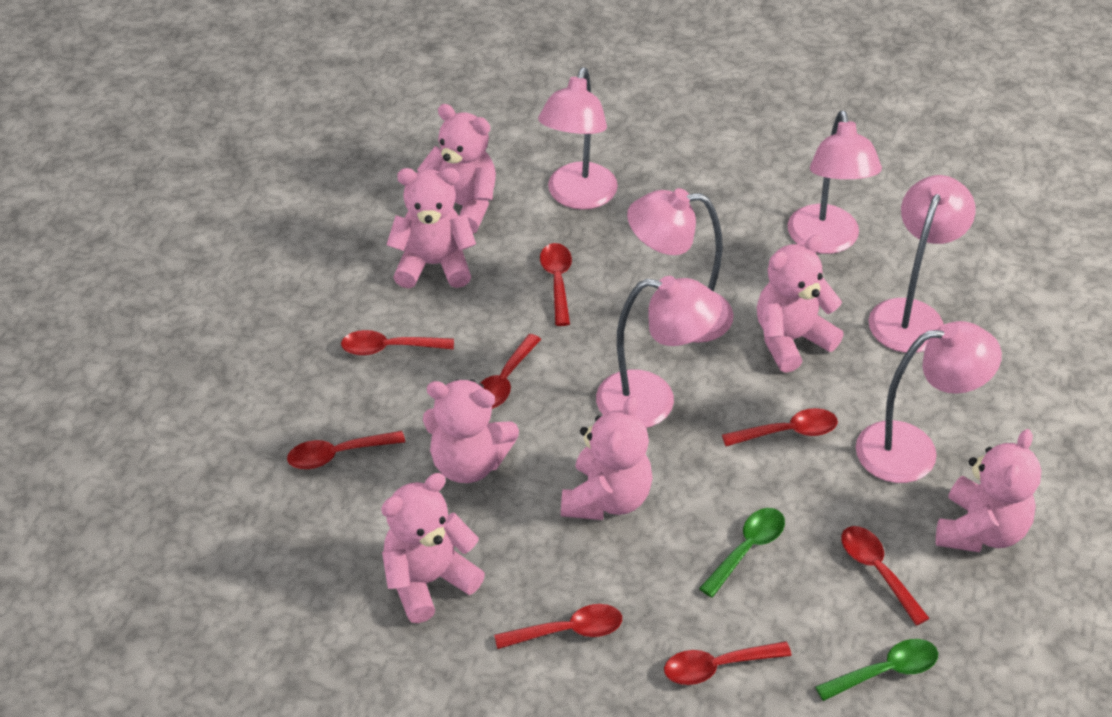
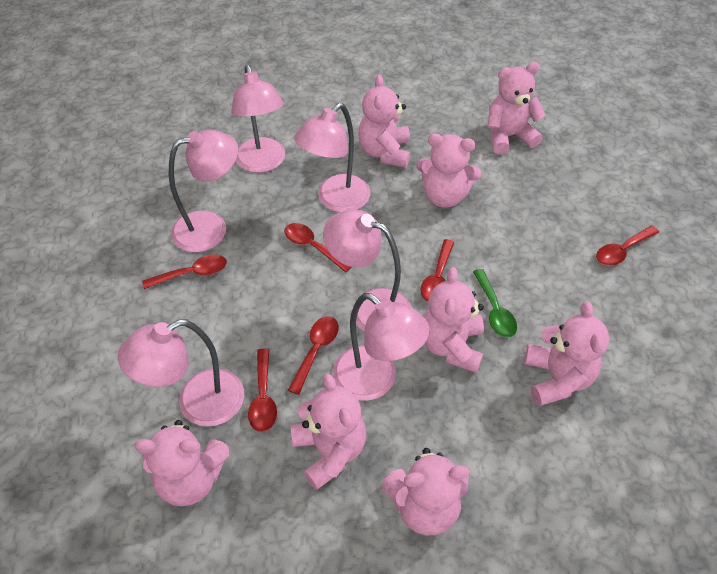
green spoon: [699,508,785,597] [815,639,938,701] = 2 -> [473,269,517,338] = 1
pink teddy bear: [381,473,485,623] [387,168,476,288] [417,104,496,233] [423,379,519,483] [561,396,653,520] [757,235,844,373] [936,429,1041,552] = 7 -> [134,420,229,506] [291,373,366,490] [358,75,410,168] [381,448,470,535] [416,133,482,208] [423,267,484,373] [487,62,546,154] [524,301,609,406] = 8
red spoon: [287,431,405,469] [341,330,454,356] [480,334,541,409] [494,604,622,649] [540,243,572,326] [664,641,792,685] [722,408,838,446] [841,526,930,626] = 8 -> [142,254,227,289] [248,348,277,432] [284,223,351,273] [288,316,339,395] [421,239,454,301] [596,226,659,266] = 6

